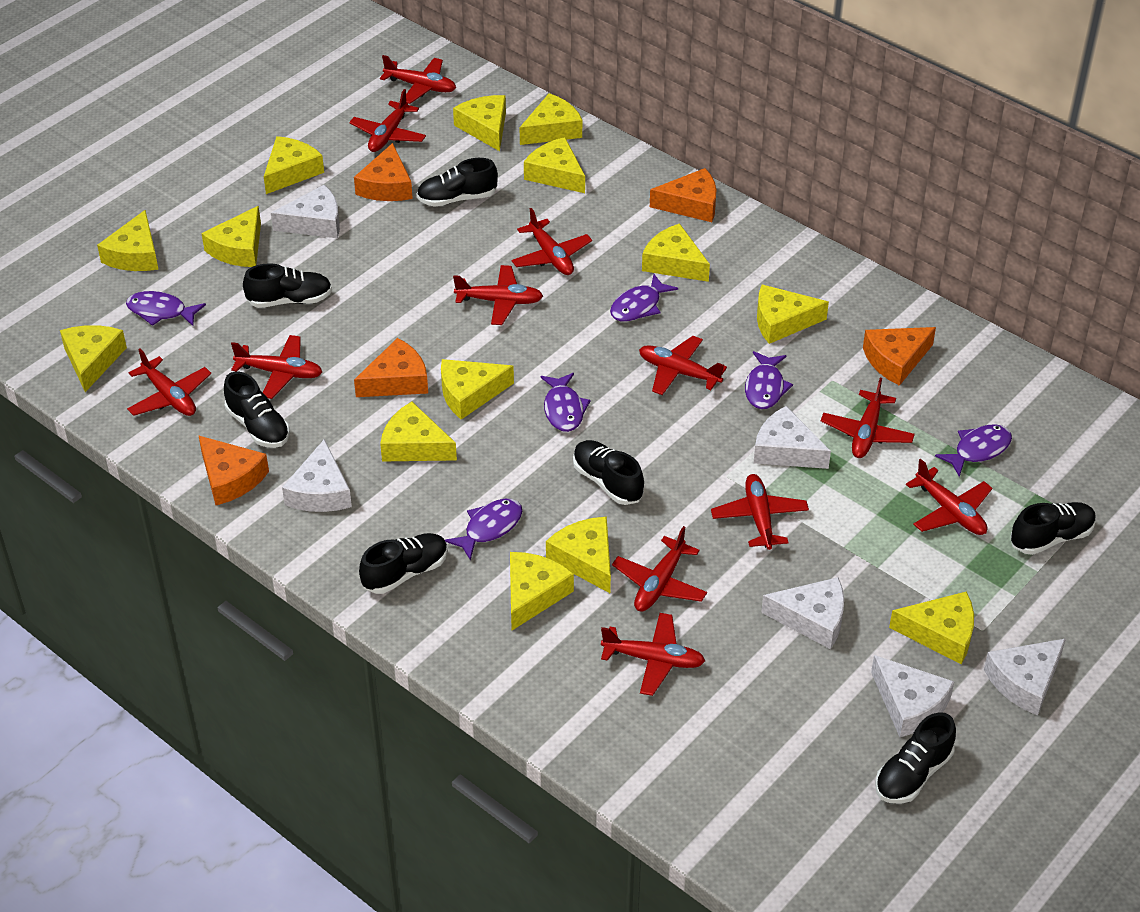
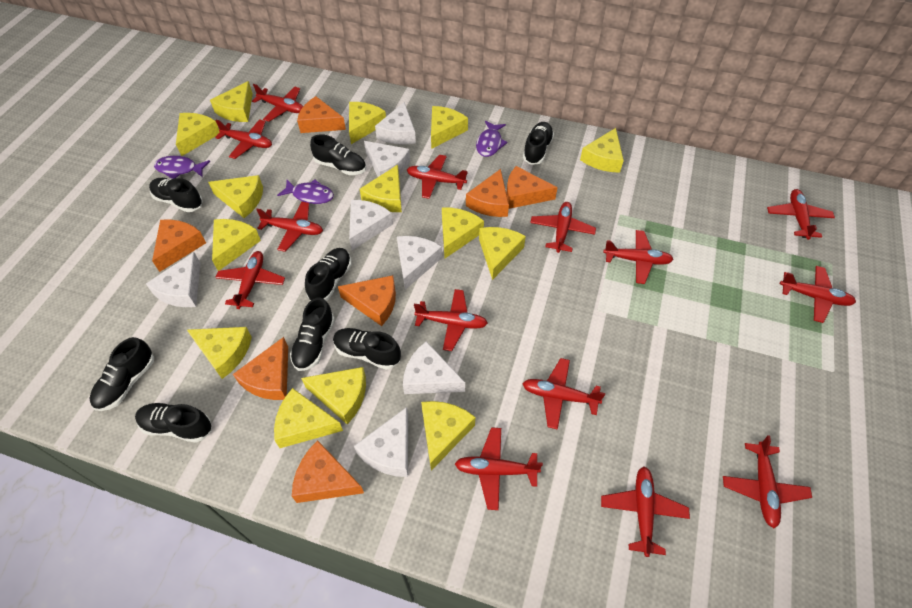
black shoe: [224,371,290,448] [243,263,332,308] [359,533,448,594] [417,158,498,207] [573,440,644,505] [875,712,956,804] [1010,502,1096,555] = 7 -> [90,337,154,411] [135,403,212,443] [149,178,203,212] [290,298,335,371] [305,248,352,301] [310,134,366,175] [333,328,401,370] [523,122,554,165] = 8
orange cheese: [198,435,269,505] [354,143,413,201] [354,338,428,397] [650,168,716,222] [863,327,936,386] = 5 -> [152,220,206,272] [233,337,288,400] [292,441,364,503] [297,96,346,133] [338,275,396,326] [466,169,509,217] [506,166,558,209] = 7
purple fish: [126,291,206,326] [445,499,522,561] [540,373,591,432] [610,274,678,322] [745,351,793,409] [935,424,1012,477] = 6 -> [154,156,210,179] [277,179,334,204] [476,121,507,157] = 3
red plane: [127,348,211,416] [231,335,322,399] [349,89,426,152] [380,55,456,104] [453,265,543,325] [511,208,592,275] [601,613,705,696] [612,526,707,611] [639,336,727,395] [711,474,809,550] [821,378,915,458] [906,459,992,535] = 12 -> [215,119,272,159] [215,251,285,309] [252,84,303,122] [256,202,323,252] [407,155,468,199] [414,289,488,351] [455,427,543,510] [522,358,605,430] [530,202,596,253] [601,467,690,557] [603,230,674,284] [723,435,812,528] [767,189,835,240] [780,266,856,323] = 14
white cheese: [271,185,340,238] [282,439,352,512] [754,406,831,469] [761,577,844,649] [871,655,954,737] [984,638,1066,716] = 6 -> [146,252,201,307] [349,200,393,250] [354,407,408,477] [364,141,410,177] [375,102,416,144] [397,236,442,289] [403,341,465,394] = 7

